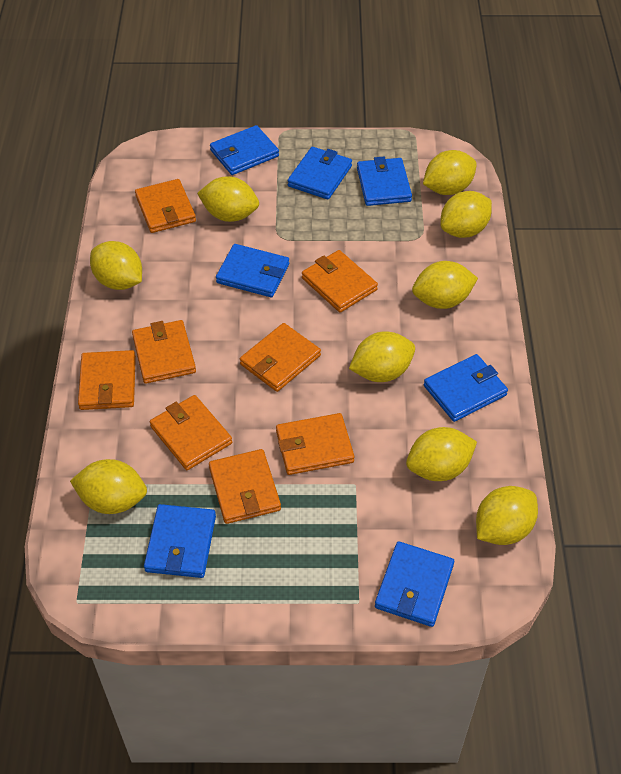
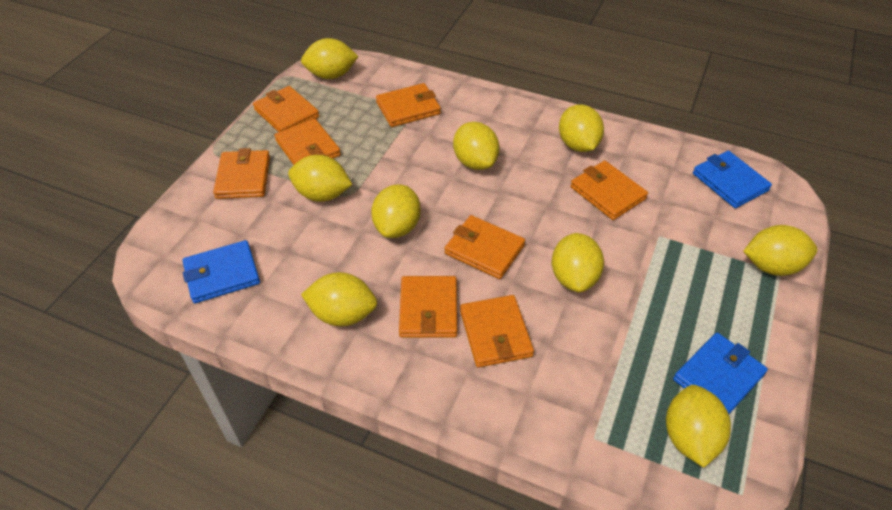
blue wallet: [144,504,216,578] [210,125,279,175] [216,244,289,297] [287,147,352,199] [357,157,412,206] [375,541,454,627] [424,354,508,422] = 7 -> [182,240,260,303] [673,333,768,414] [693,151,772,208] = 3

